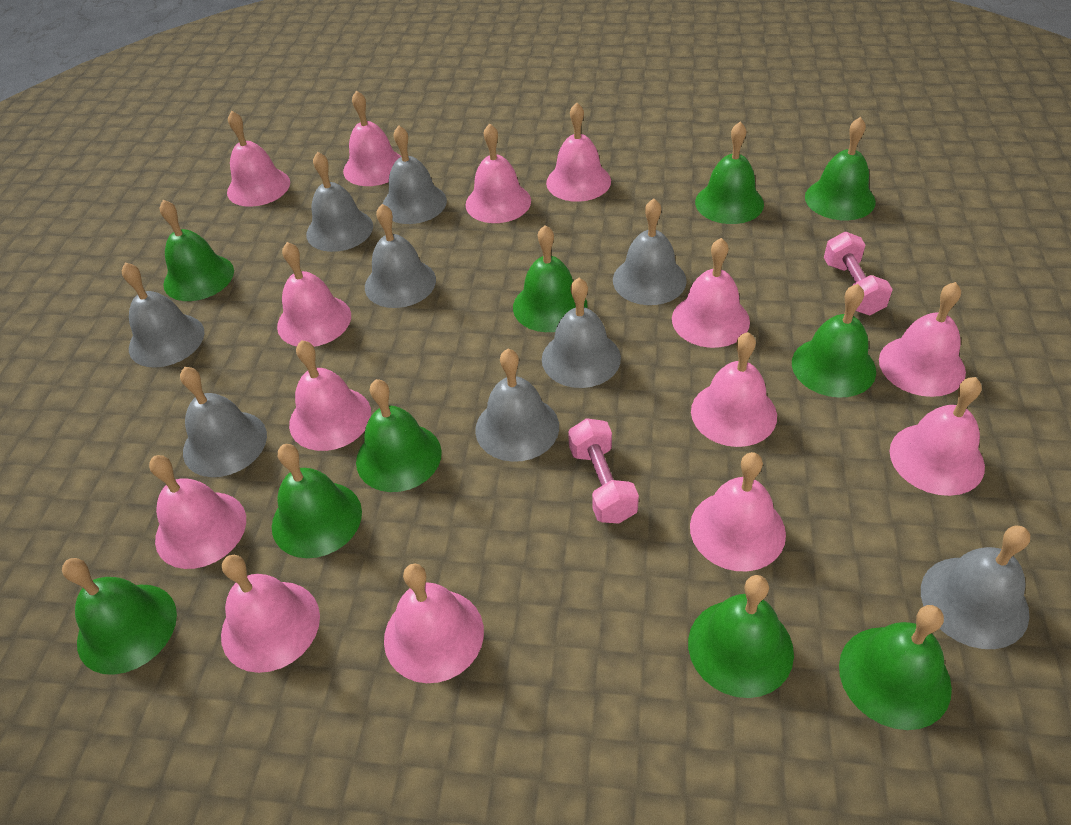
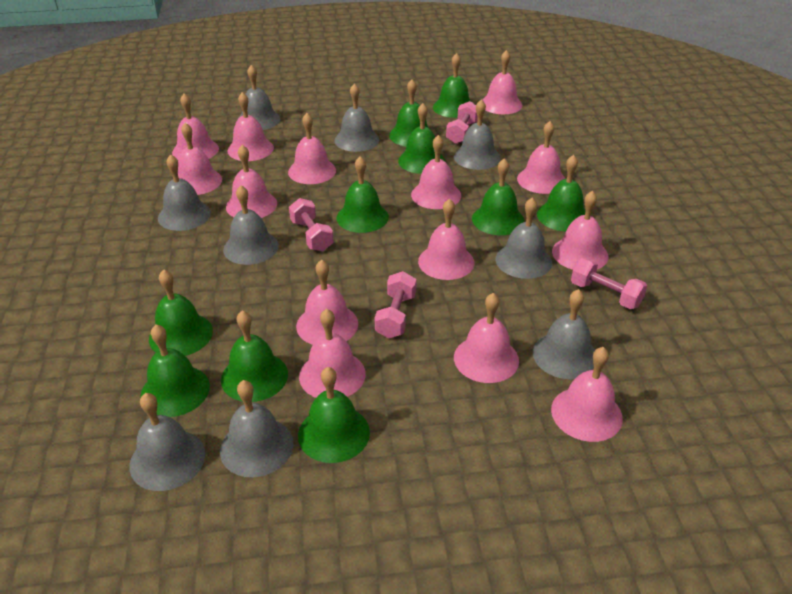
pink dumbbell: [568,418,639,524] [824,232,893,315] = 2 -> [289,198,334,252] [375,271,416,339] [446,101,478,144] [571,258,647,309] = 4

